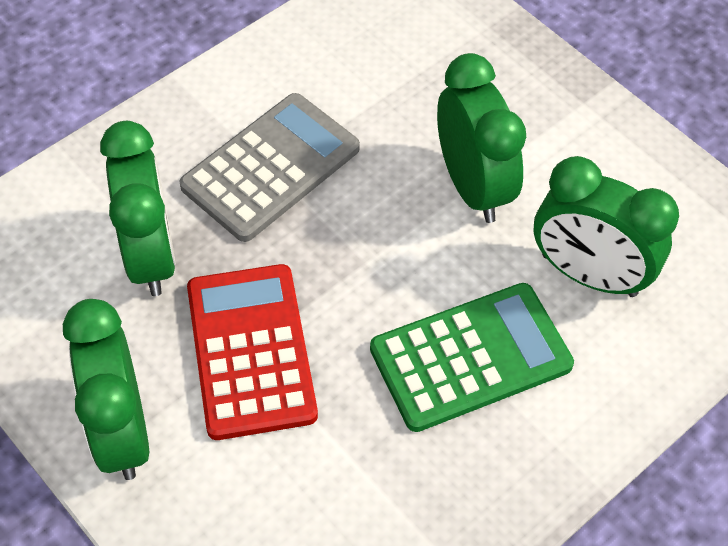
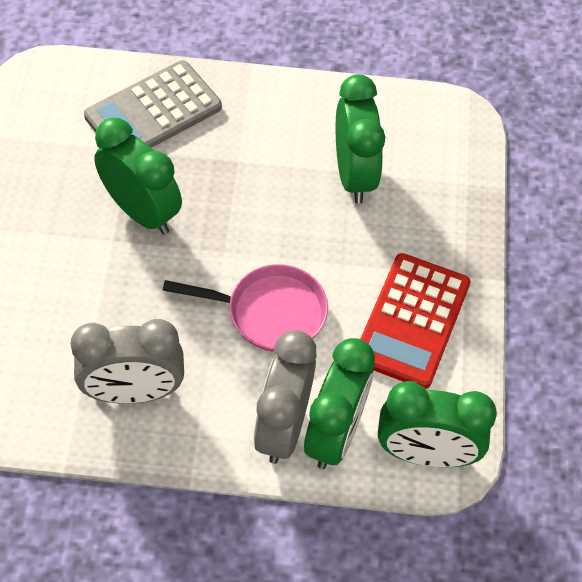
green calculator: [370,283,574,432] = 1 -> none = 0
grey clock: none = 0 -> [70,319,184,404] [254,330,316,464] = 2
pink pan: none = 0 -> [163,264,328,352] = 1

